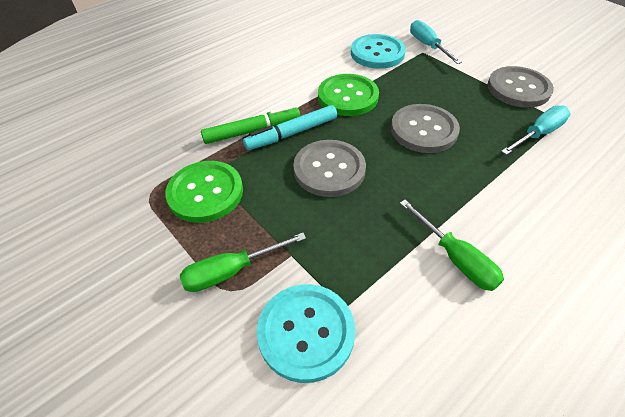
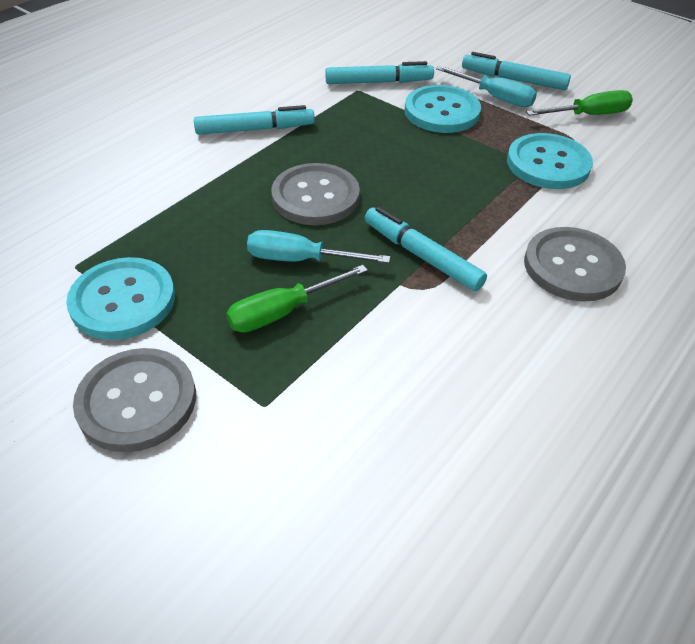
green button: [165,161,243,223] [318,74,379,116] = 2 -> none = 0
green marker: [201,106,300,144] = 1 -> none = 0
turquoise button: [257,284,355,383] [351,34,406,69] = 2 -> [66,257,175,340] [405,85,481,133] [507,133,593,189] = 3
turquoise marker: [243,105,337,150] = 1 -> [194,105,315,135] [325,61,434,84] [365,207,487,291] [462,52,571,90] = 4

